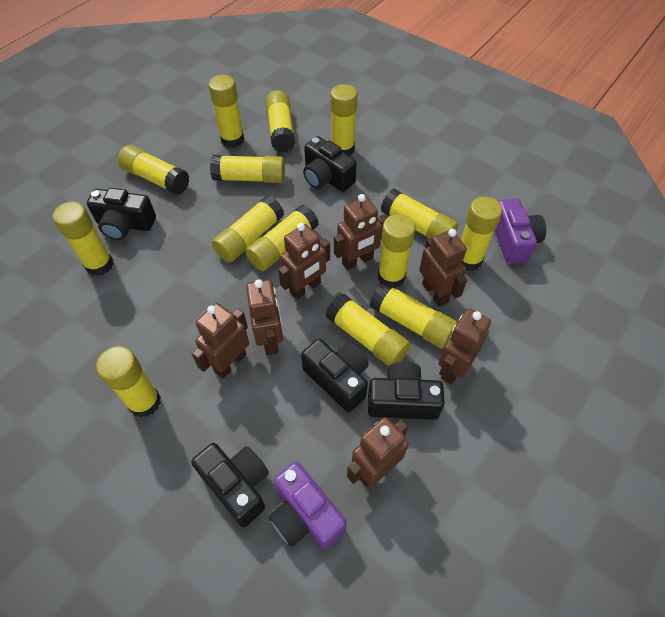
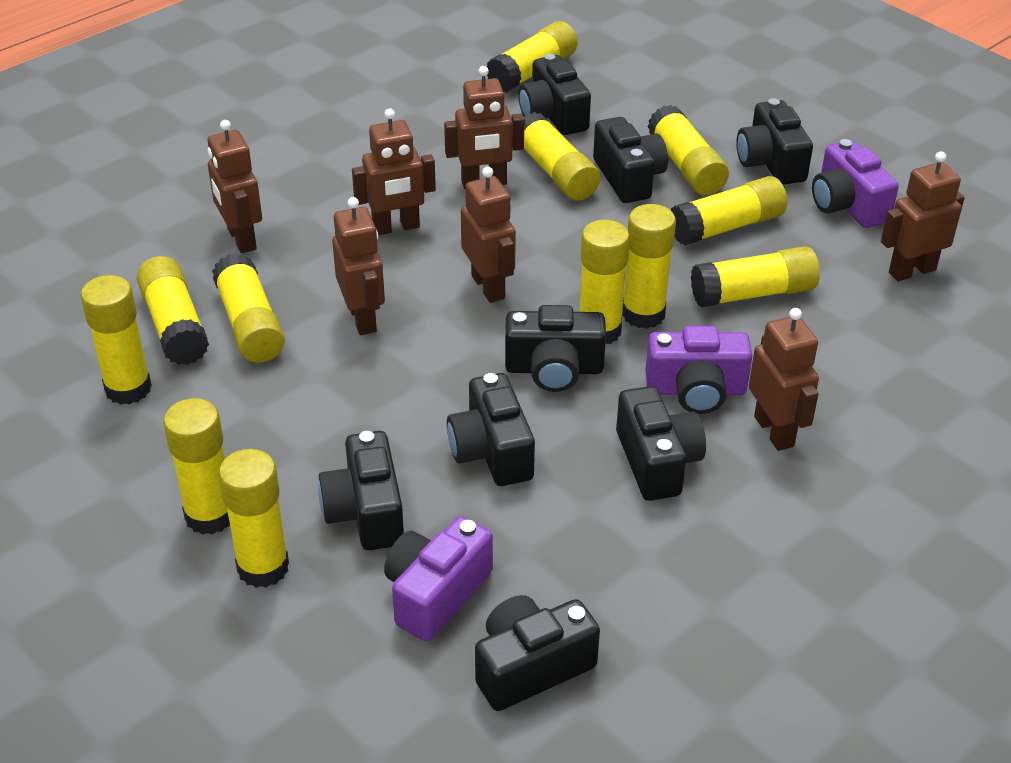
black camera: [87,188,156,240] [191,443,269,527] [301,339,369,412] [303,136,357,192] [368,361,445,420] = 5 -> [318,431,404,550] [447,373,535,486] [475,595,600,711] [505,305,606,392] [518,54,591,135] [593,117,668,203] [616,386,706,501] [736,98,813,185] = 8
purple camera: [269,462,346,550] [494,198,546,264] = 2 -> [384,516,493,641] [645,326,752,414] [812,139,899,228] = 3
yellow glue stick: [53,202,114,276] [96,346,161,417] [118,145,189,195] [208,75,244,148] [210,155,285,183] [212,195,284,262] [245,205,319,271] [266,90,295,152] [325,293,410,366] [330,84,357,156] [369,282,457,349] [378,214,416,288] [381,188,458,239] [461,197,502,271] = 14 -> [80,275,152,405] [137,256,209,365] [163,398,230,535] [212,253,285,363] [219,449,289,588] [487,21,578,92] [524,112,600,201] [580,220,630,344] [622,204,676,329] [648,105,729,195] [671,176,787,246] [691,246,820,308] = 12

